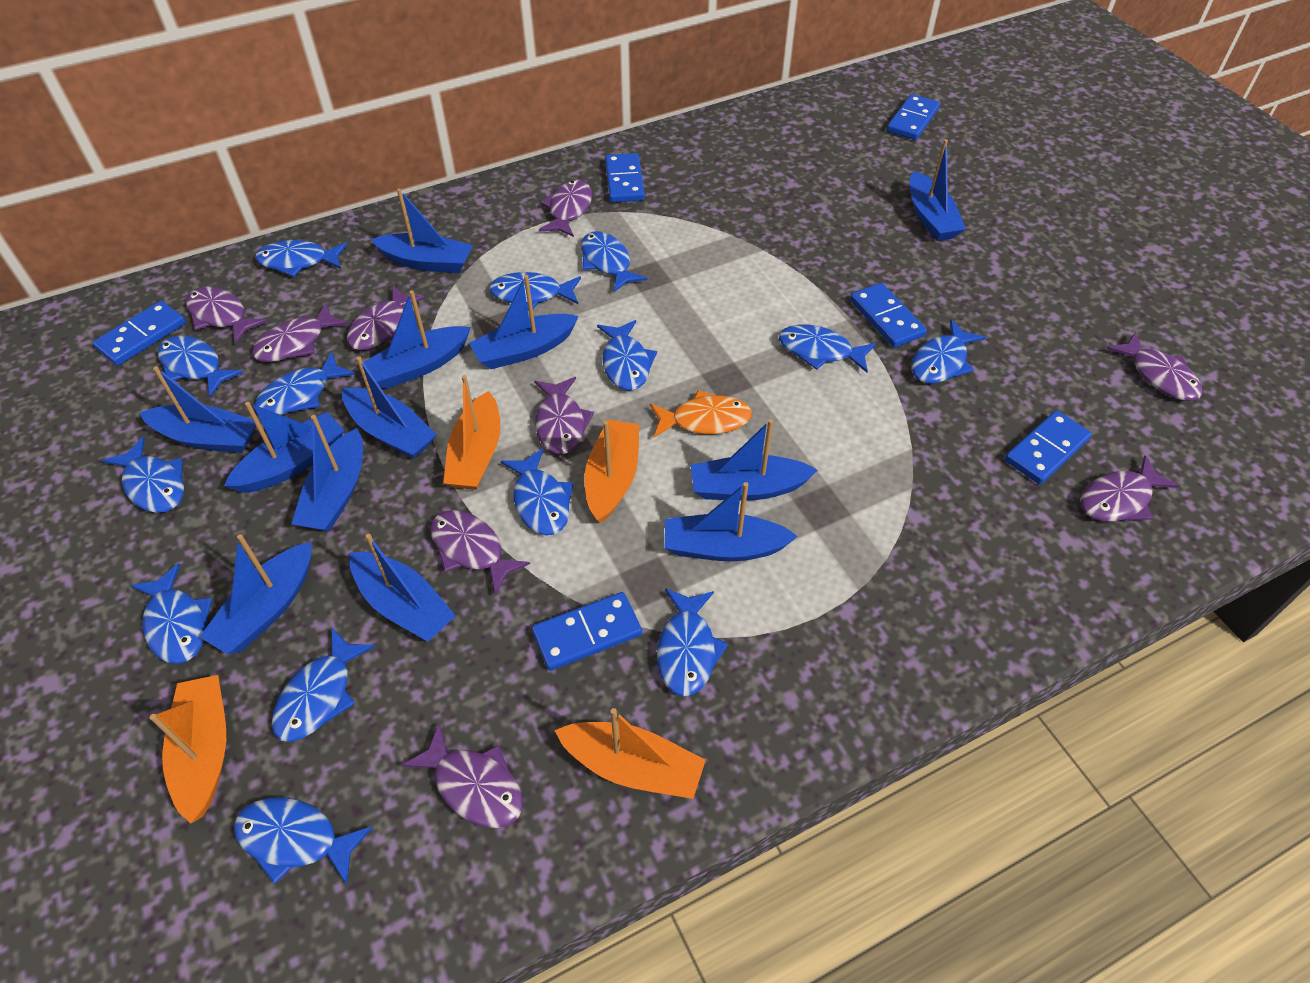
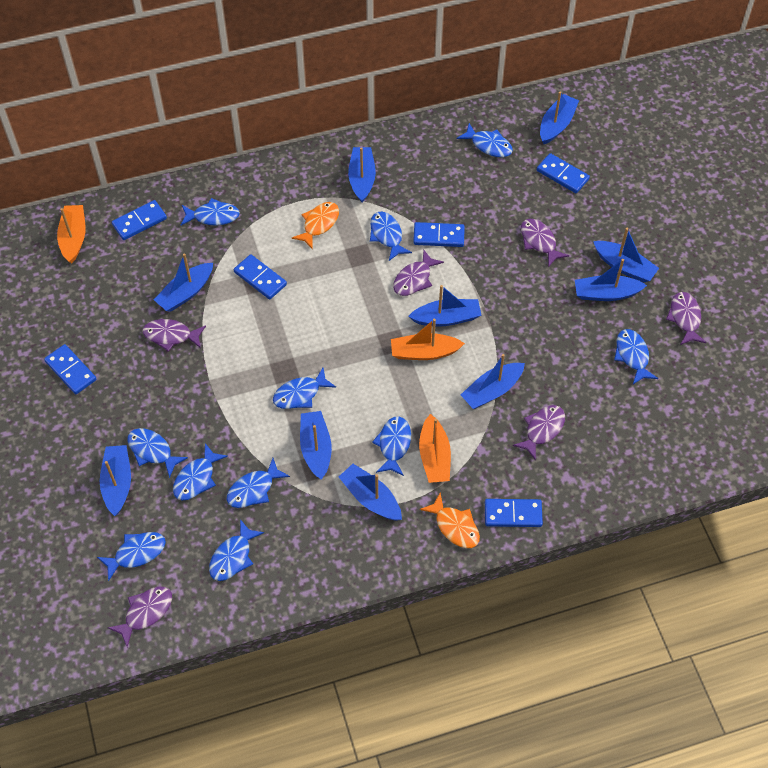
blue boat: [140,366,256,453] [200,534,312,654] [224,402,345,493] [291,415,363,531] [342,356,437,459] [350,534,456,642] [363,290,471,389] [370,189,473,273] [469,275,579,369] [665,482,798,561] [691,419,818,501] [910,139,966,241] = 12 -> [100,445,131,516] [154,253,213,312] [300,411,332,479] [339,464,402,521] [348,147,376,202] [408,285,481,327] [461,354,525,409] [540,92,579,144] [575,259,647,301] [593,228,659,283] = 10
blue fish: [102,437,184,513] [130,563,212,664] [158,335,244,397] [234,797,373,885] [255,240,348,277] [255,351,355,415] [272,628,376,742] [489,272,581,311] [501,448,573,535] [581,231,647,292] [597,320,657,391] [657,588,728,696] [779,324,876,372] [911,319,986,383] = 14 -> [97,532,166,581] [127,428,188,478] [173,443,228,501] [181,198,240,226] [209,519,264,581] [227,458,290,508] [273,368,336,409] [370,212,412,261] [372,416,411,476] [457,123,513,157] [614,329,658,384] = 11
orange boat: [150,675,226,823] [443,375,500,490] [554,708,706,799] [584,420,639,523] = 4 -> [57,205,86,263] [391,319,465,360] [419,414,451,483] = 3
orange fish: [650,390,752,437] = 1 -> [292,202,339,249] [420,493,480,548] = 2
purple fish: [186,286,267,344] [252,303,348,362] [347,286,425,350] [401,723,523,828] [430,510,530,595] [534,377,594,454] [539,180,592,237] [1080,455,1180,522] [1106,332,1202,401] = 9 -> [108,586,172,647] [143,319,206,352] [393,250,444,296] [513,405,565,461] [521,219,569,267] [666,292,706,345] = 6

